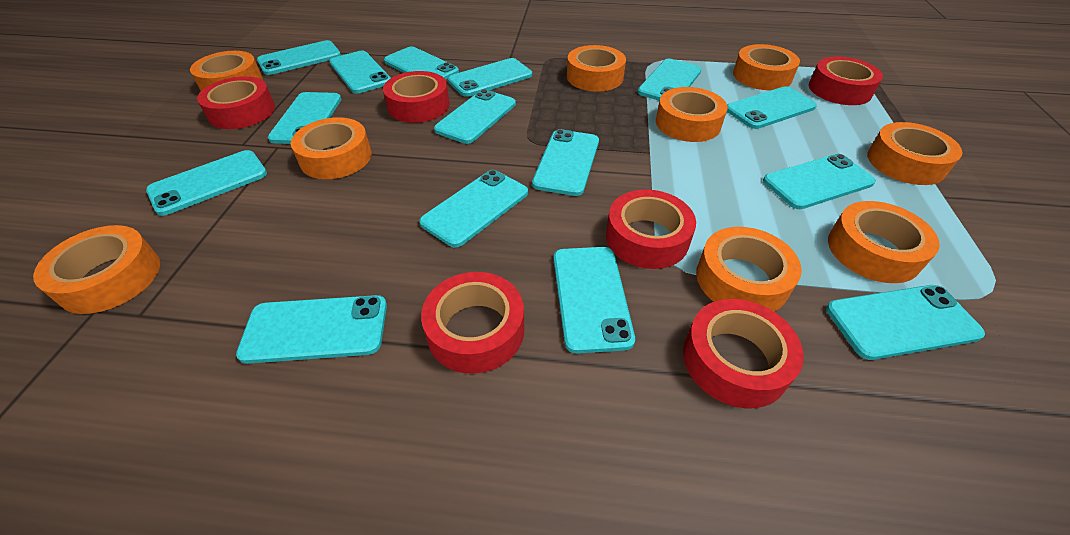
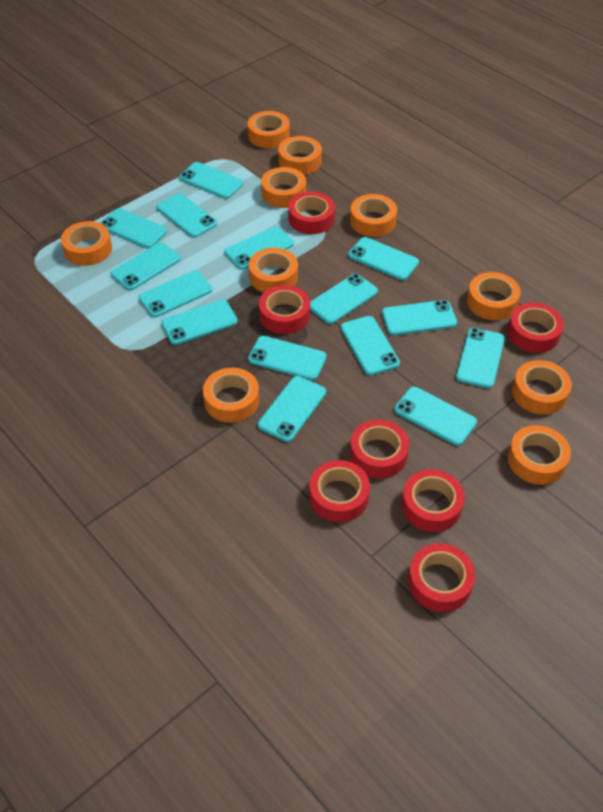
orange tape: [33,225,160,314] [190,51,263,91] [291,117,372,179] [567,45,626,92] [656,87,728,142] [696,227,802,312] [733,44,800,90] [828,201,940,283] [867,122,963,185] = 9 -> [61,221,112,266] [203,368,259,423] [247,111,290,148] [249,248,298,293] [261,167,306,208] [278,136,322,175] [350,194,397,237] [467,272,521,320] [508,425,571,485] [512,360,572,415] = 10
red tape: [197,76,275,129] [383,71,450,123] [421,272,524,374] [606,189,696,269] [683,299,804,408] [809,57,883,105] = 6 -> [259,285,310,334] [288,192,335,234] [309,460,370,522] [350,419,409,478] [401,469,465,532] [408,543,475,612] [507,303,564,353] = 7

